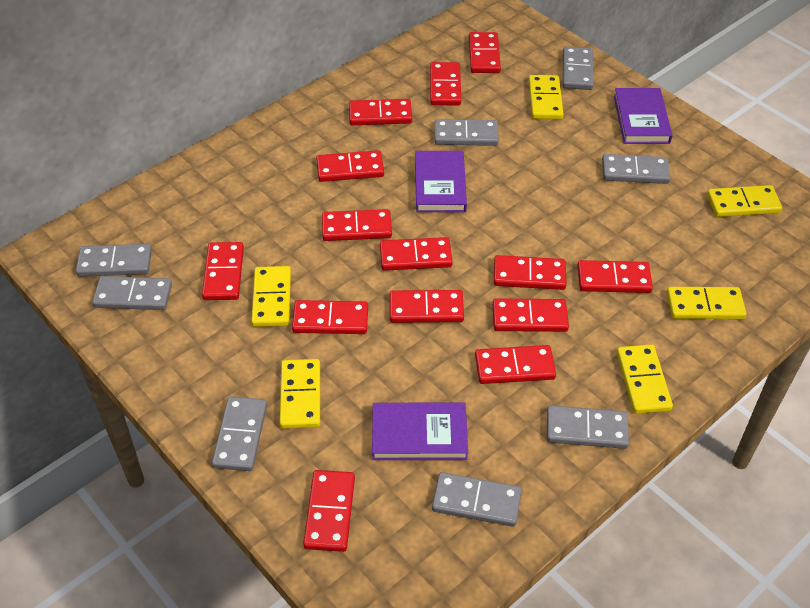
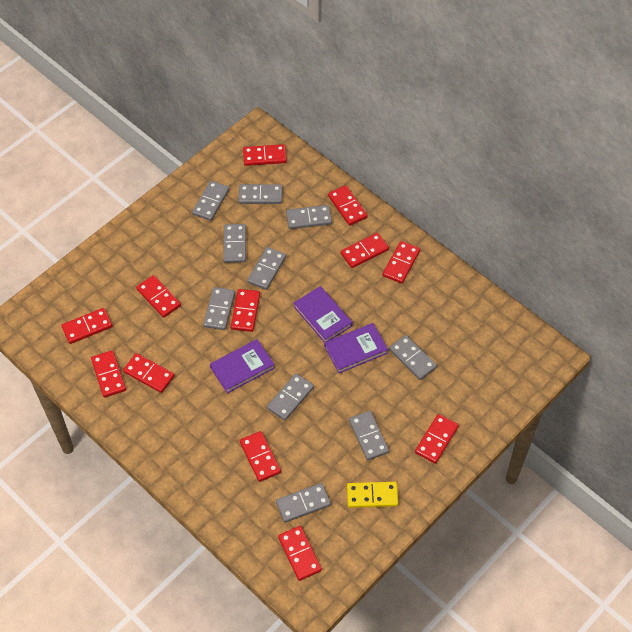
grey domino: [76,244,152,277] [92,276,172,310] [212,397,267,471] [432,472,522,527] [434,119,499,146] [547,405,629,449] [562,47,593,90] [602,154,671,184] = 8 -> [192,181,230,221] [203,287,235,330] [223,224,246,263] [238,184,283,204] [247,247,286,290] [267,373,314,421] [276,483,331,523] [286,205,332,229] [349,411,389,460] [389,335,437,380] = 10
red domino: [202,242,244,300] [292,300,368,334] [303,470,355,552] [316,150,384,182] [322,209,392,241] [349,99,412,125] [380,237,453,271] [390,290,464,323] [430,62,461,106] [469,32,501,73] [475,345,556,384] [492,298,569,332] [494,255,567,290] [577,260,653,293] = 14 -> [61,308,113,344] [91,350,126,398] [123,353,175,393] [136,275,181,318] [231,289,260,332] [240,431,281,482] [243,144,287,166] [278,526,322,581] [328,185,368,226] [341,233,389,268] [383,241,420,284] [415,414,459,464] = 12
yellow domino: [251,266,291,327] [280,359,320,429] [529,75,564,119] [617,344,673,414] [667,287,746,319] [707,185,782,217] = 6 -> [347,482,398,508] = 1

